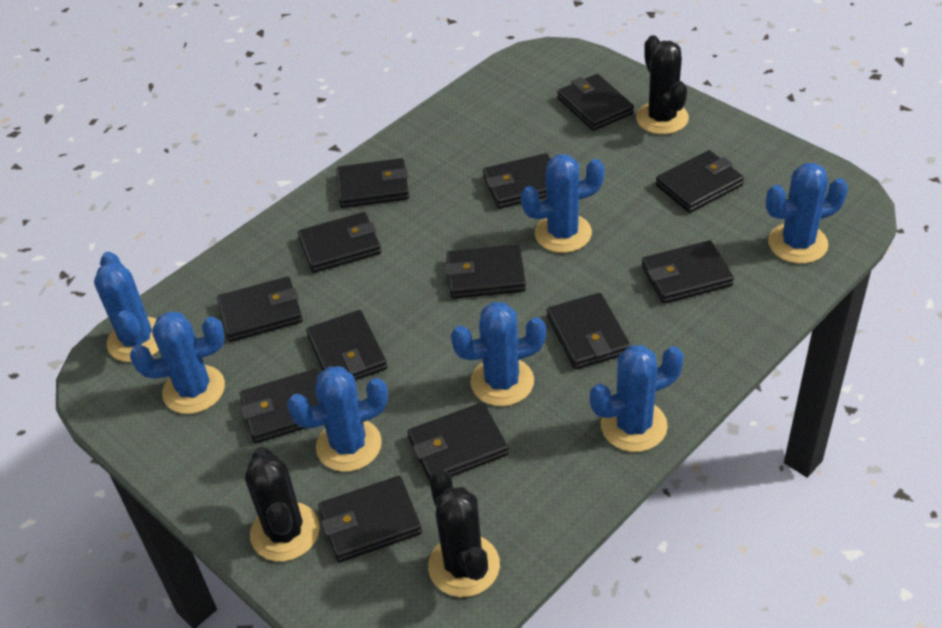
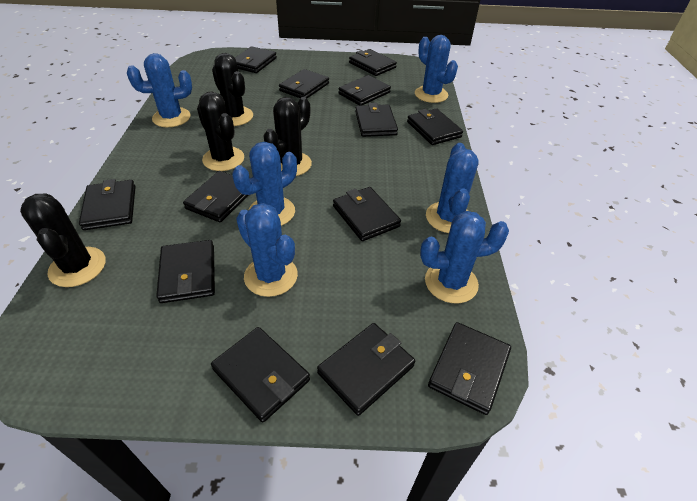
black cactus: [245,447,320,562] [428,469,500,597] [636,35,689,134] = 3 -> [20,193,106,287] [197,92,244,171] [212,53,253,126] [263,97,312,176] = 4
blue cactus: [94,252,159,362] [130,312,225,414] [287,366,388,472] [451,302,546,406] [521,154,605,253] [590,345,684,452] [766,163,848,264] = 7 -> [127,53,192,127] [232,142,297,226] [236,203,298,297] [415,35,458,103] [420,211,509,303] [426,143,479,233] = 6

